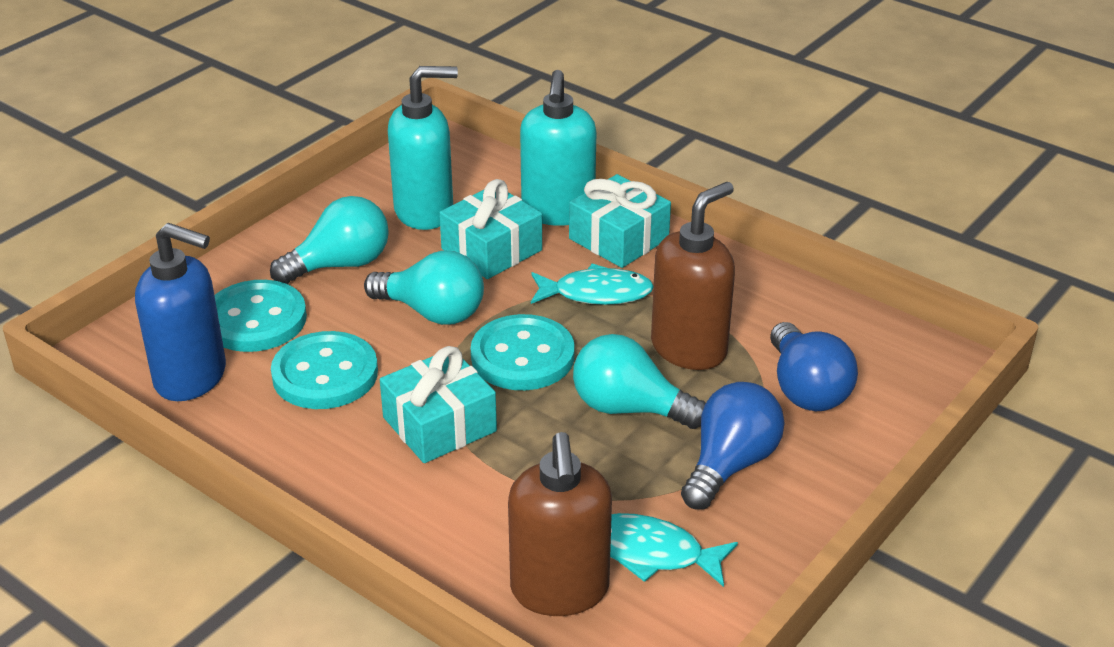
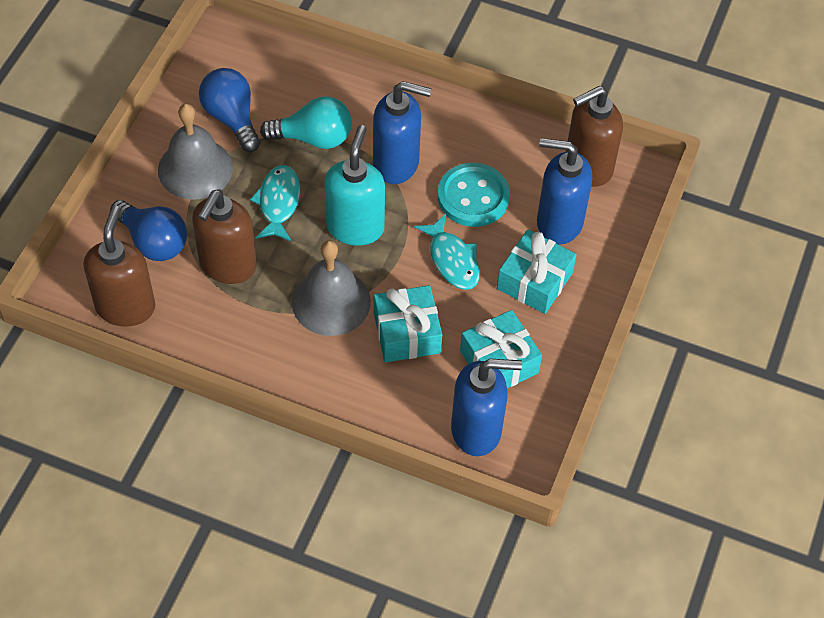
blue soap dispenser: [135,223,226,401] = 1 -> [373,81,432,184] [451,359,522,456] [537,138,592,245] = 3
brown soap dispenser: [508,432,612,616] [651,182,735,370] = 2 -> [84,205,155,327] [192,189,257,284] [566,86,623,187] = 3
grey bell: none = 0 -> [158,104,233,200] [292,240,371,336] = 2
turquoise button: [214,280,307,352] [271,331,378,409] [471,314,575,390] = 3 -> [438,163,510,227] = 1
turquoise light bulb: [270,196,389,284] [364,251,484,325] [573,334,706,429] = 3 -> [260,96,352,149] = 1
turquoise soap dispenser: [388,66,458,230] [520,70,596,226] = 2 -> [325,125,385,246] = 1

